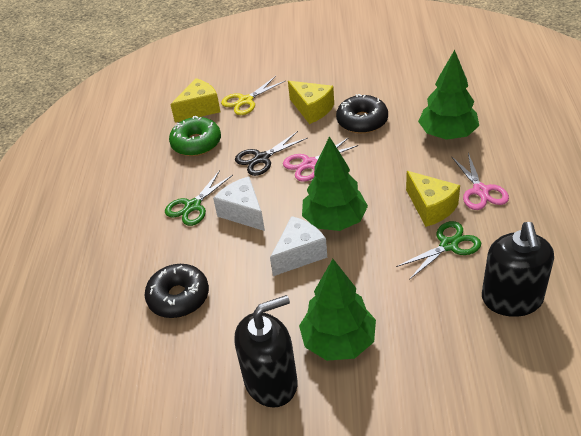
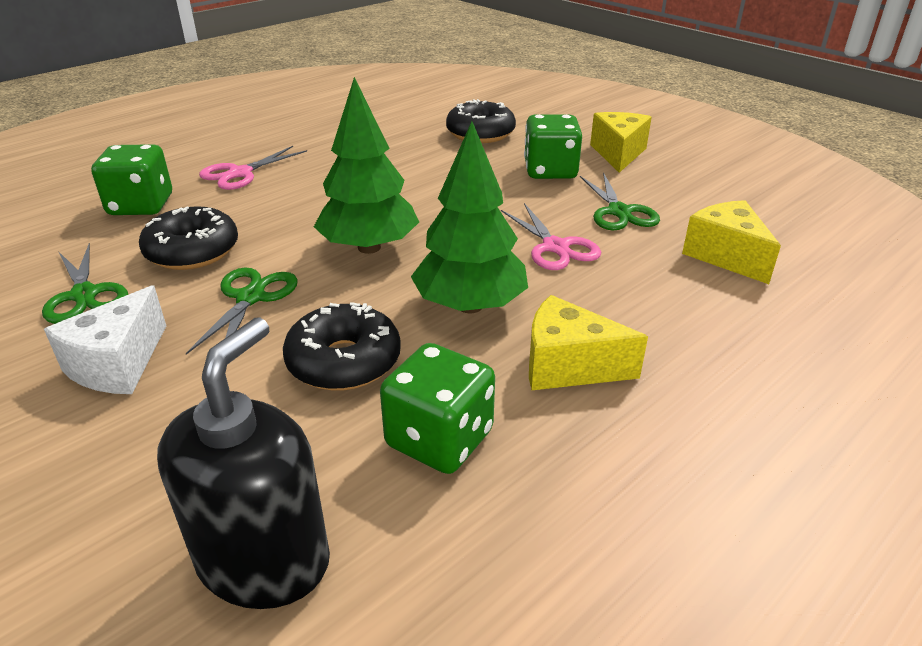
black donut: [144,264,209,318] [336,94,388,134] = 2 -> [139,207,238,270] [283,302,401,391] [446,99,516,143] = 3
black scissors: [235,131,308,176] = 1 -> none = 0
black soap dispenser: [234,295,297,408] [482,222,554,317] = 2 -> [157,317,330,609] = 1
green dice: none = 0 -> [91,144,172,215] [380,343,495,474] [524,115,582,179] = 3
green donut: [169,116,221,156] = 1 -> none = 0
green scissors: [165,170,233,226] [396,221,481,280] = 2 -> [42,243,128,324] [186,267,298,355] [580,172,660,230] = 3
green tree: [299,259,376,361] [302,136,368,231] [418,50,479,140] = 3 -> [314,77,419,254] [411,121,528,313] = 2
white cheese: [213,176,265,231] [270,216,327,276] = 2 -> [44,286,166,394] = 1
yellow scissors: [221,76,285,115] = 1 -> none = 0

